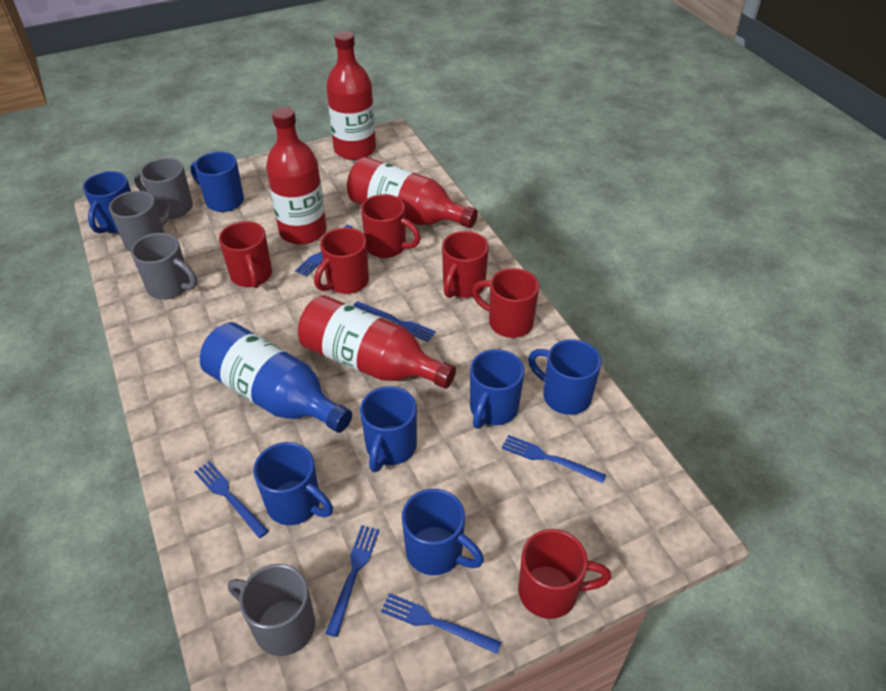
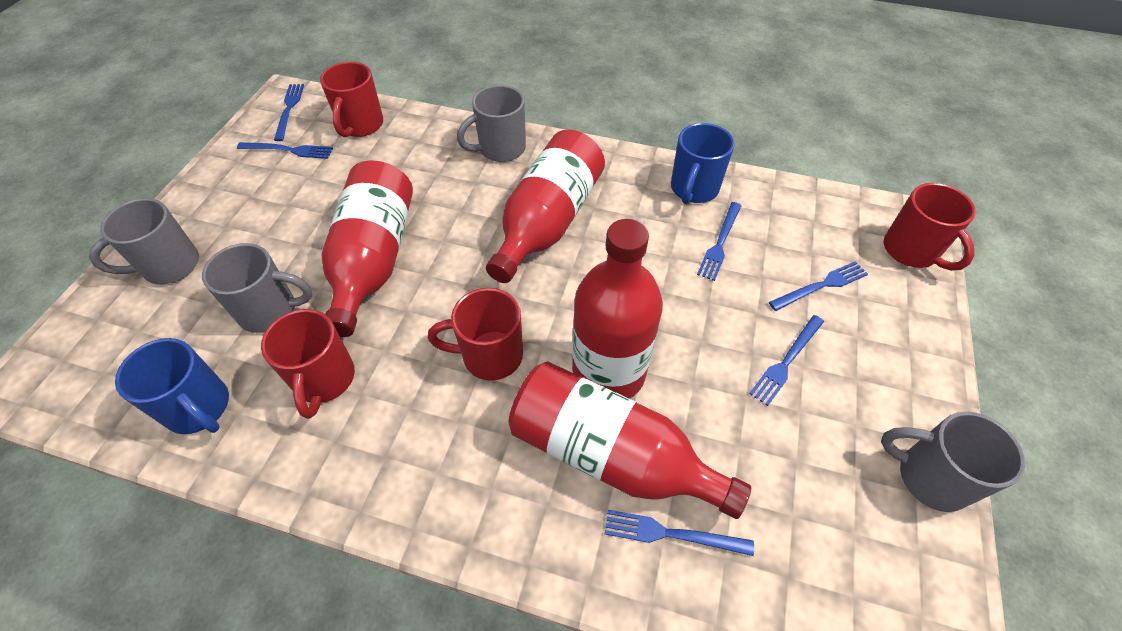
blue bottle: [200,322,352,433] = 1 -> none = 0
blue mug: [83,171,131,234] [190,152,244,212] [253,442,333,525] [360,386,417,472] [402,489,484,575] [470,349,524,429] [528,339,602,415] = 7 -> [115,338,229,434] [671,123,735,204] = 2
red mug: [219,221,272,288] [314,227,369,294] [361,194,421,258] [442,231,489,298] [472,268,539,338] [518,529,611,619] = 6 -> [261,309,355,419] [320,62,383,137] [428,288,523,381] [884,183,976,271] = 4

